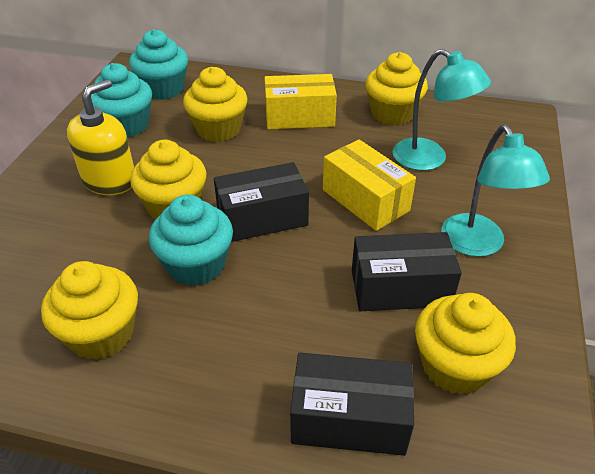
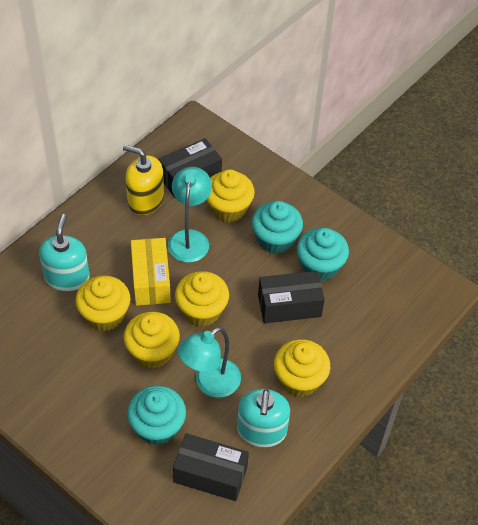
turquoise soap dispenser: none = 0 -> [39,214,90,291] [237,389,290,448] = 2
yellow box: [264,74,337,129] [323,140,416,231] = 2 -> [131,238,171,306] = 1

